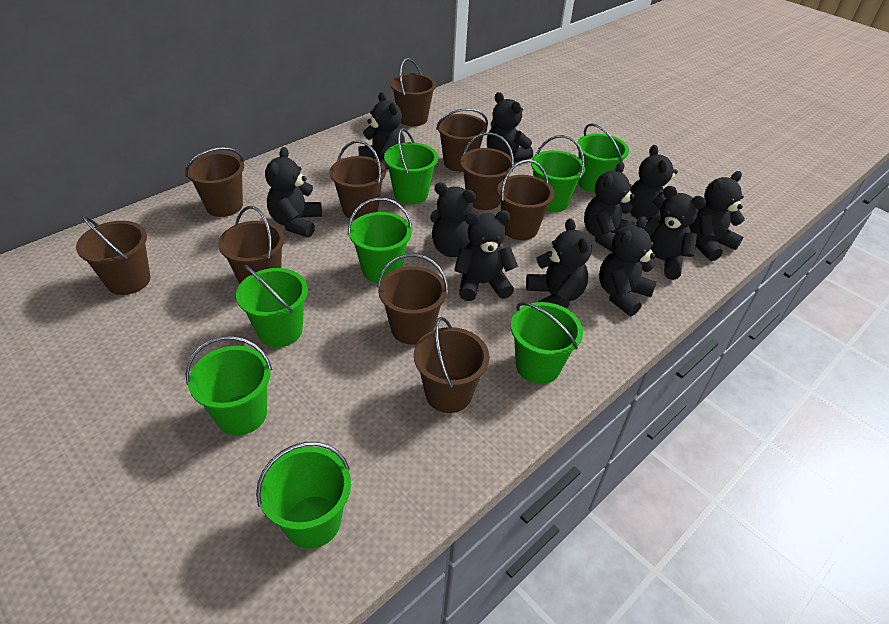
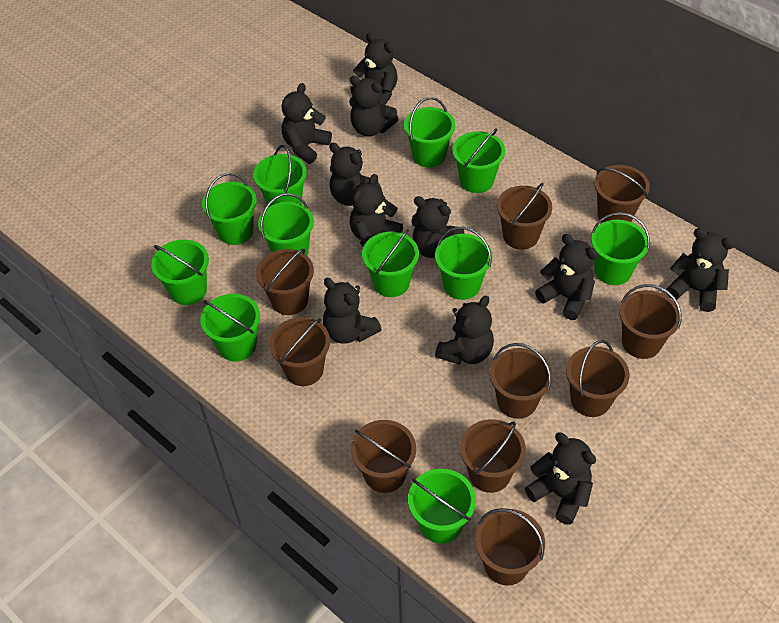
green bucket: [186,336,272,435] [236,265,308,347] [256,442,351,549] [348,197,412,283] [384,128,438,204] [511,302,583,384] [531,135,585,212] [577,123,629,193] = 8 -> [151,240,209,305] [200,294,260,362] [202,173,257,245] [253,145,307,207] [258,193,314,255] [362,229,419,297] [404,97,455,168] [408,469,476,544] [435,227,492,300] [452,128,505,193] [591,212,650,285] = 11

